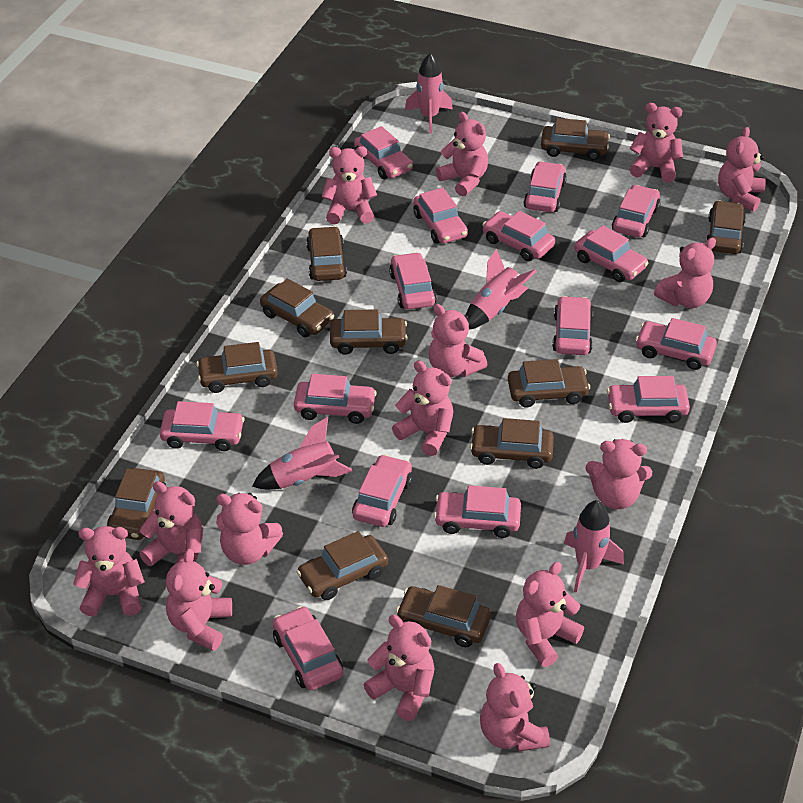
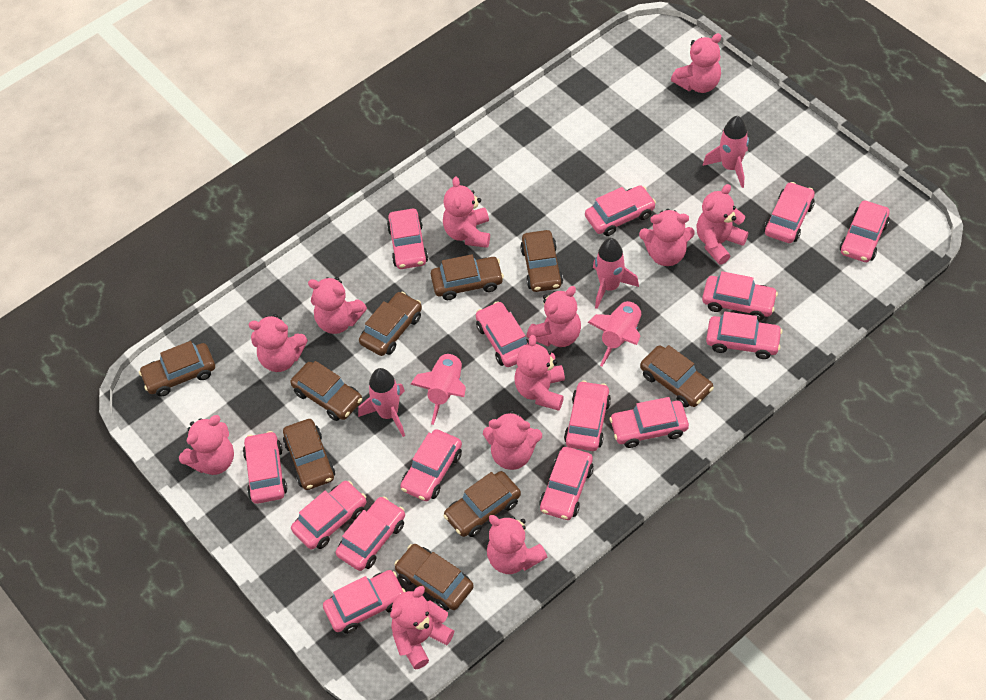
brown car: [107,468,166,540] [196,342,278,393] [260,278,334,337] [297,531,388,600] [306,226,347,281] [330,309,408,355] [396,585,491,647] [470,418,554,469] [508,359,590,408] [541,118,610,160] [705,200,746,254] = 11 -> [139,341,215,396] [283,419,335,490] [290,361,362,421] [359,292,422,356] [394,544,474,611] [431,254,504,300] [443,471,521,537] [520,230,563,292] [640,345,714,407] = 9
pink rocket: [252,417,353,490] [405,53,453,134] [466,248,536,329] [564,500,624,593] = 4 -> [358,368,405,437] [411,349,466,425] [587,298,642,367] [593,238,639,309] [703,116,749,188] = 5
pink teddy bear: [73,526,145,617] [139,481,203,566] [166,549,232,651] [216,493,283,565] [322,146,377,224] [363,615,435,721] [392,361,453,456] [428,304,487,378] [436,112,488,197] [480,663,550,752] [516,562,584,667] [585,439,652,509] [629,103,683,182] [654,238,716,308] [718,127,766,212] = 15 -> [179,415,234,475] [249,314,308,372] [308,277,367,334] [390,586,454,669] [443,177,490,248] [483,410,542,470] [487,515,547,574] [514,335,565,411] [527,286,581,347] [639,209,695,266] [671,33,721,93] [696,184,748,265] = 12

